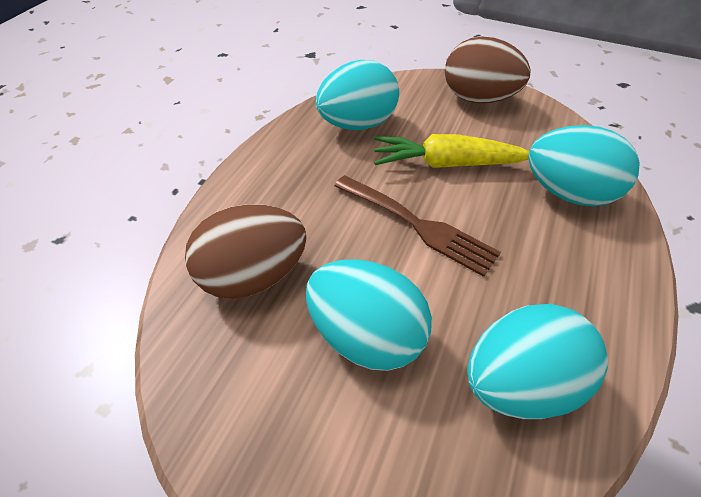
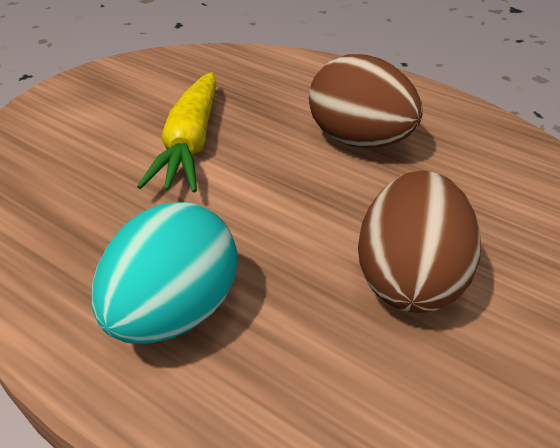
brown fork: [334,175,501,277] = 1 -> none = 0
turquoise egg: [306,259,432,371] [316,60,399,130] [467,304,608,419] [528,125,640,206] = 4 -> [92,202,237,344] = 1

